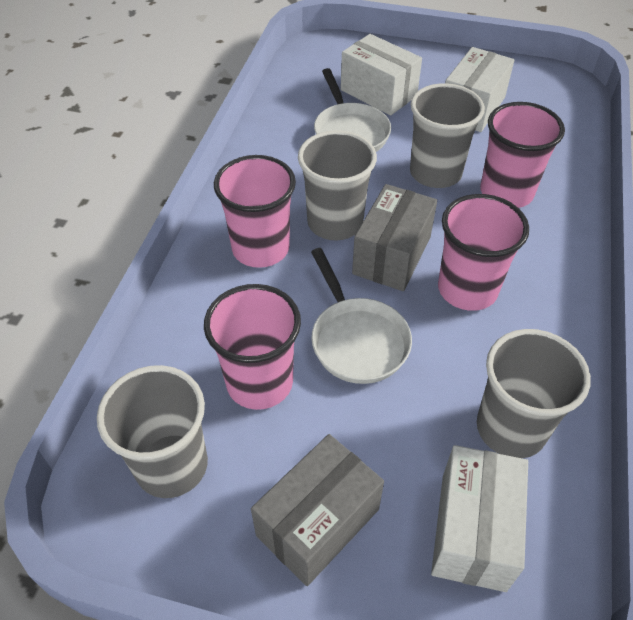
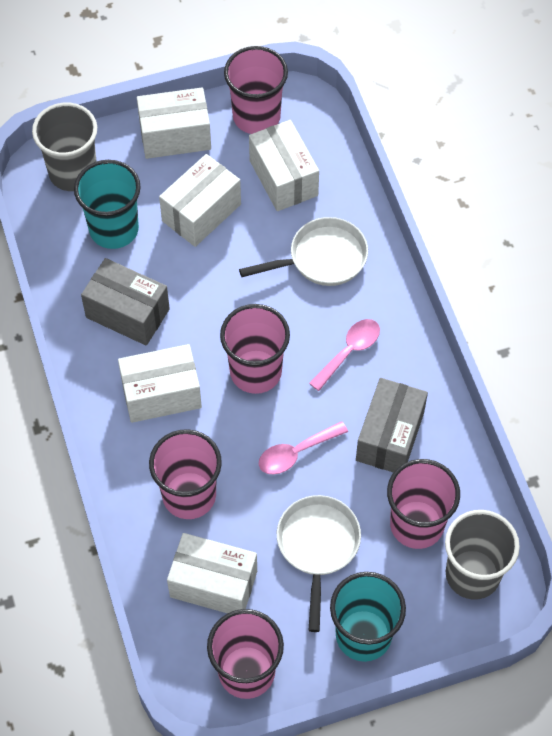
grey cup: [97,365,208,498] [298,130,377,240] [410,83,485,188] [477,329,591,458] = 4 -> [32,103,97,191] [445,510,520,600] = 2
pink cup: [204,284,301,410] [214,155,296,268] [438,194,529,311] [480,102,565,208] = 4 -> [149,429,222,519] [207,609,284,699] [220,304,290,394] [224,46,288,134] [387,459,460,549] = 5
pink spoon: none = 0 -> [259,421,348,475] [309,319,380,391] = 2
turquoise cup: none = 0 -> [74,160,141,249] [330,572,406,662] = 2
white box: [341,34,422,116] [431,445,528,592] [445,47,514,132] = 3 -> [118,344,202,423] [137,87,211,159] [159,154,241,247] [167,533,257,613] [249,120,319,211] = 5

